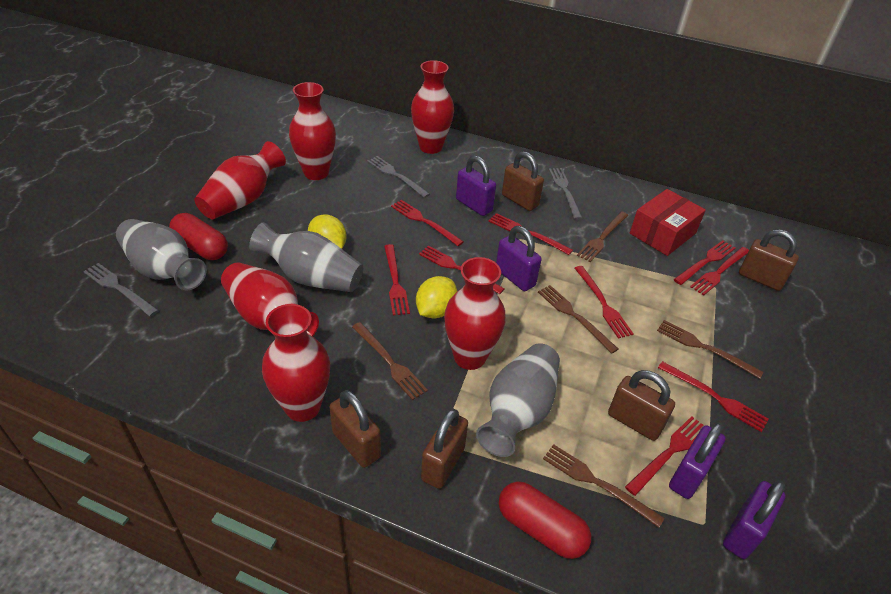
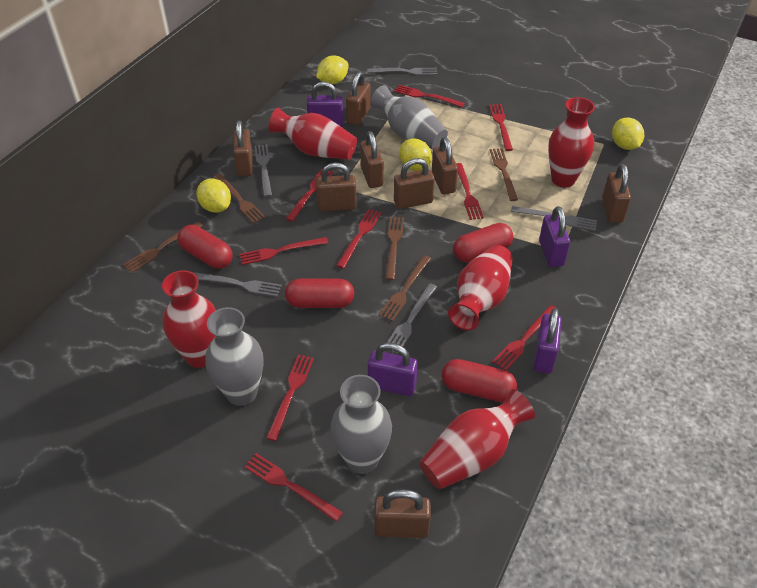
brown padlock: [330,390,381,468] [421,408,468,489] [502,151,544,211] [608,370,675,441] [739,229,799,291] = 5 -> [233,120,253,177] [316,162,357,211] [346,72,371,125] [360,131,383,188] [374,489,431,538] [394,158,435,209] [432,137,458,194] [602,164,631,222] = 8
grey fork: [83,263,159,317] [367,156,430,198] [549,168,582,219] = 3 -> [193,272,282,297] [254,145,272,197] [367,68,438,75] [387,283,437,354] [511,206,597,231] = 5
red box: [630,189,706,256] = 1 -> none = 0
red capsule: [169,213,228,260] [499,481,591,559] = 2 -> [177,225,233,269] [285,279,354,308] [441,359,517,402] [453,223,513,262] = 4
red vase: [195,141,286,219] [221,263,319,337] [262,304,330,422] [289,82,336,180] [411,60,454,154] [444,257,506,370] = 6 -> [162,270,216,368] [269,108,357,160] [420,389,535,489] [448,245,513,330] [548,97,595,187] = 5
yellow lemon: [308,214,347,249] [416,276,457,318] = 2 -> [196,178,231,213] [316,56,349,84] [399,139,432,171] [612,118,644,150] = 4

